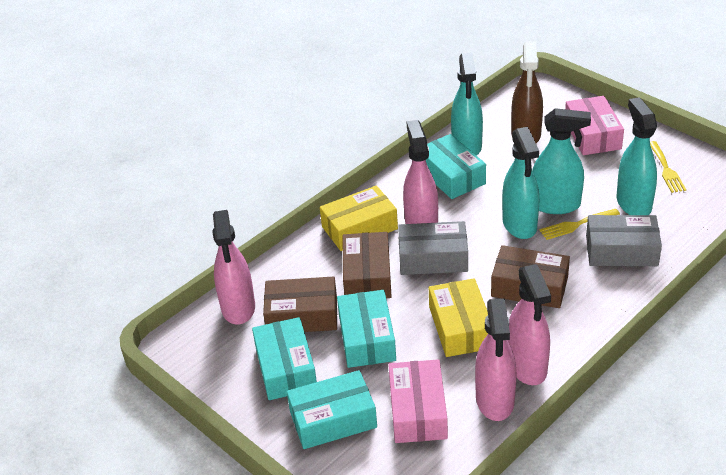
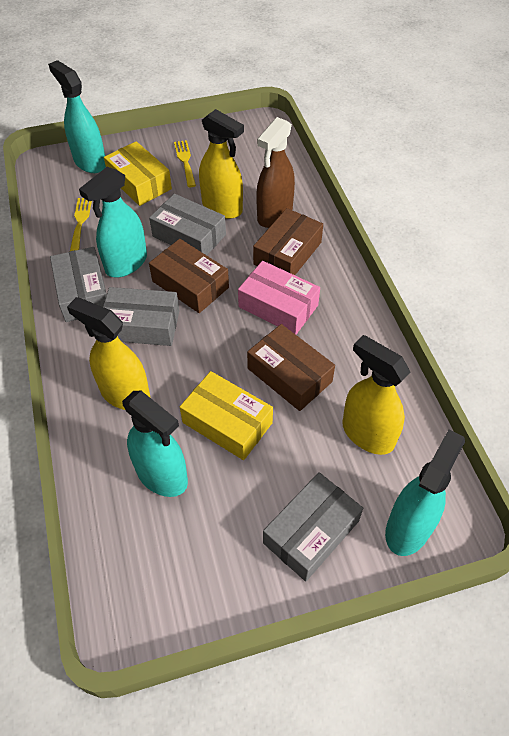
grey box: [398,221,468,275] [586,215,662,266] = 2 -> [50,247,107,322] [103,287,180,346] [149,194,226,255] [263,472,363,581] = 4
pink box: [388,359,448,443] [565,96,624,155] = 2 -> [238,261,320,335] = 1
pink spray bottle: [212,210,255,325] [403,120,438,224] [475,299,517,421] [507,264,551,385] = 4 -> none = 0
turquoise box: [252,317,317,400] [287,370,377,449] [337,290,396,368] [426,134,486,199] = 4 -> none = 0
yellow spray bottle: none = 0 -> [67,297,150,410] [199,109,244,219] [342,335,410,455] = 3

